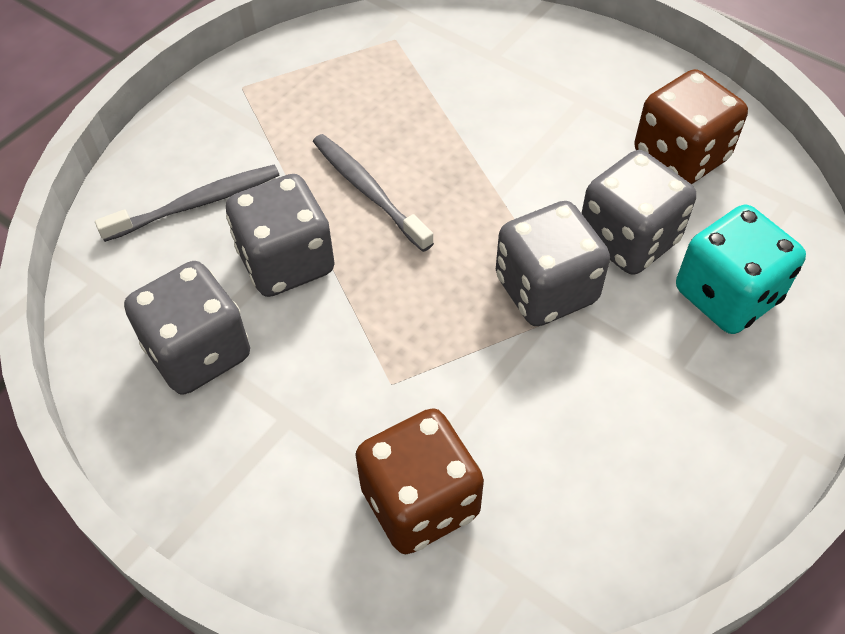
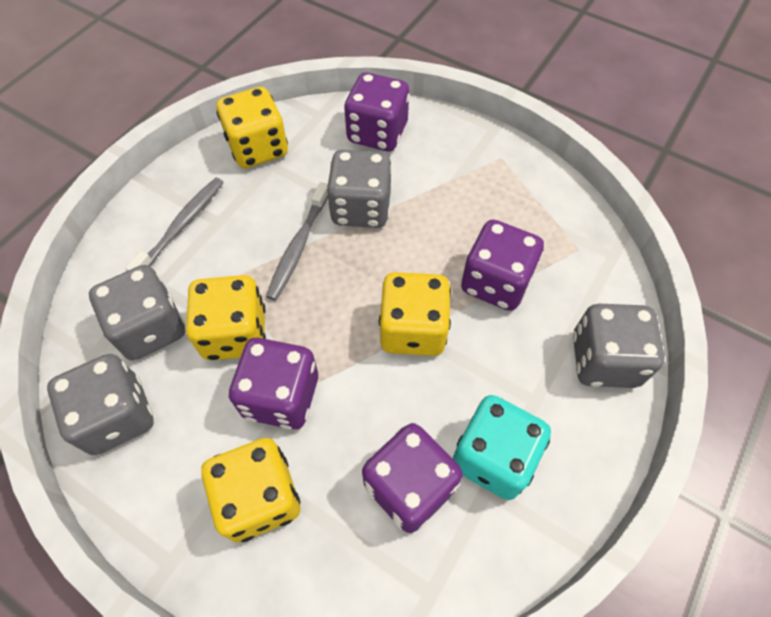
brown dice: [355,408,484,554] [634,69,748,184] = 2 -> none = 0
purple dice: none = 0 -> [229,338,318,430] [344,72,410,151] [362,423,463,533] [461,219,544,311] = 4
yellow dice: none = 0 -> [186,275,266,360] [201,438,300,542] [216,87,288,168] [379,272,451,356] = 4

